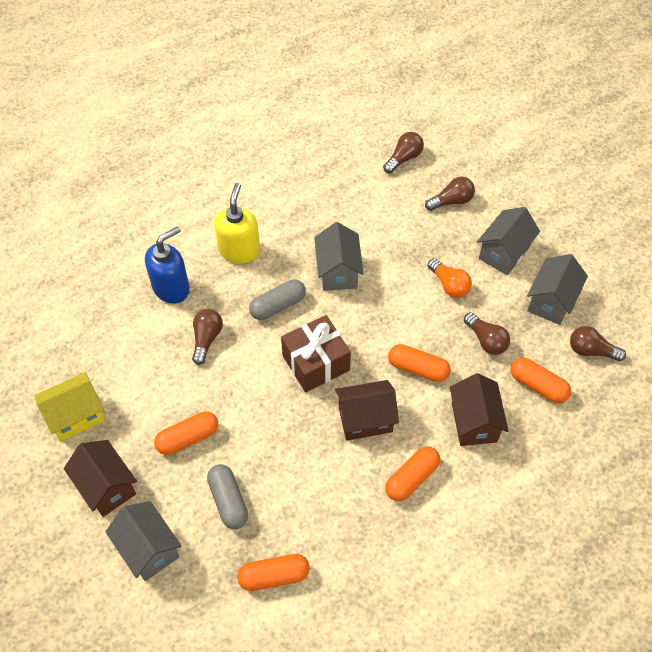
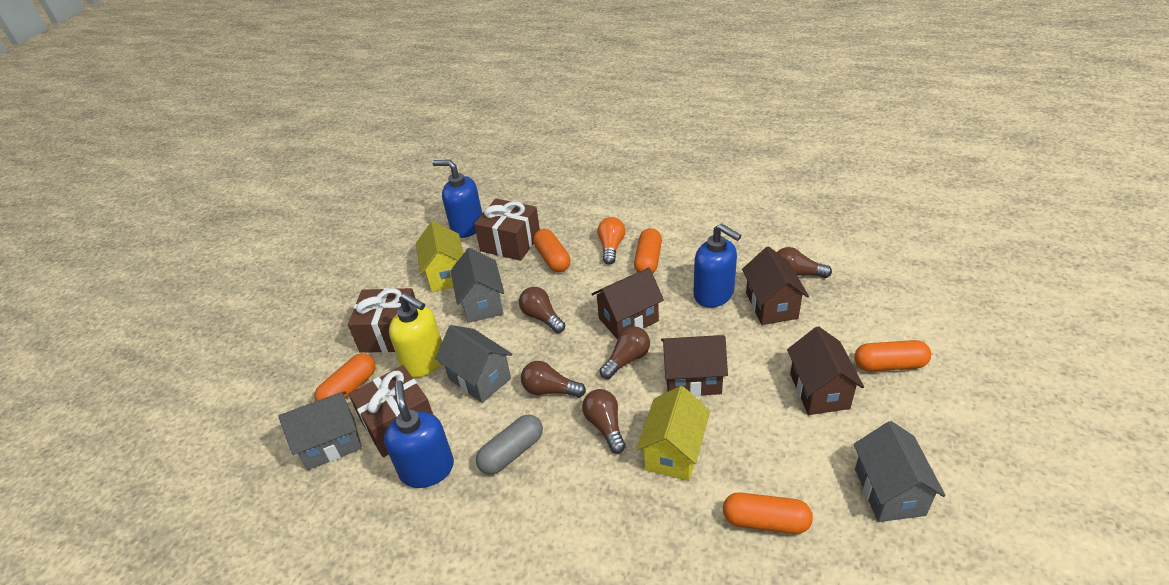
blue soap dispenser: [145,226,190,304] = 1 -> [384,380,454,488] [432,160,482,238] [694,224,741,307] = 3
brown gift: [281,315,351,392] = 1 -> [348,288,415,353] [349,365,433,457] [474,199,540,261] = 3
brown house: [64,440,137,517] [335,380,399,441] [450,373,509,446] = 3 -> [592,267,664,339] [661,335,728,397] [742,246,809,325] [787,326,864,415] = 4
grey capsule: [207,464,248,529] [249,279,306,320] = 2 -> [476,415,543,475] = 1
yellow house: [35,372,105,441] = 1 -> [416,221,464,292] [636,386,710,481] = 2

